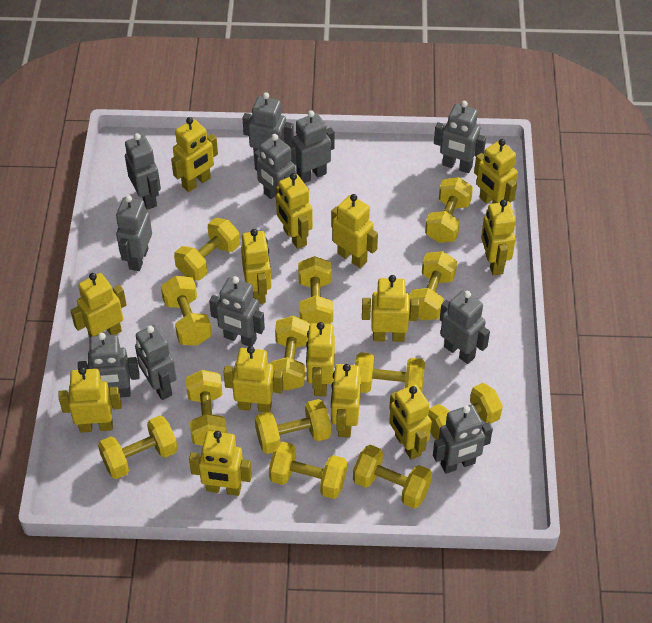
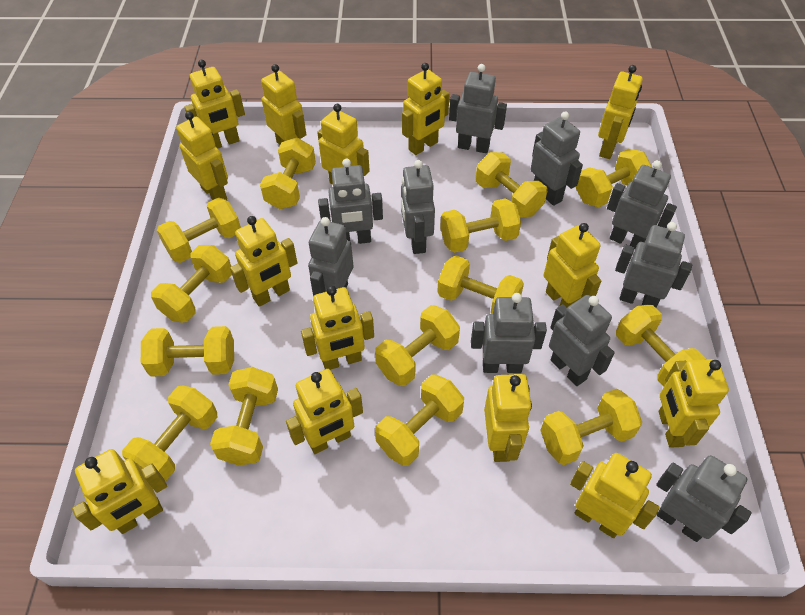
grey robot: [78,332,140,398] [116,195,152,271] [125,133,161,210] [135,325,177,400] [209,276,265,346] [243,92,294,152] [254,134,296,199] [288,110,335,183] [433,405,493,474] [434,101,486,173] [440,290,490,364] = 11 -> [308,217,353,297] [318,159,383,244] [401,160,435,254] [449,64,507,153] [471,293,547,373] [530,111,583,206] [549,295,615,386] [607,160,677,250] [615,222,692,308] [656,455,752,542] = 10
yellow dumbbell: [98,415,178,479] [161,276,212,346] [174,218,240,281] [186,370,227,446] [255,399,331,454] [269,442,347,499] [270,316,310,391] [298,256,333,324] [353,445,432,509] [355,352,425,393] [409,251,457,320] [425,177,473,243] [428,383,503,440] = 13 -> [122,385,217,482] [141,326,234,377] [151,245,232,323] [157,197,241,263] [210,367,278,465] [260,138,316,209] [375,305,460,386] [375,374,464,466] [437,255,524,314] [440,198,521,253] [476,152,547,218] [540,389,642,465] [576,149,652,207] [616,305,706,387] = 14

